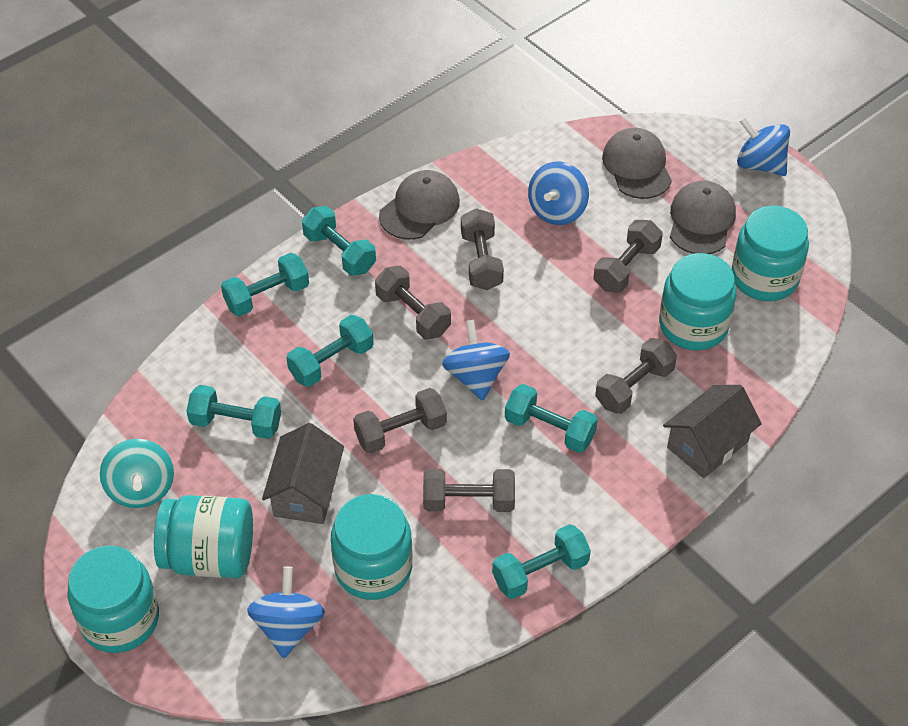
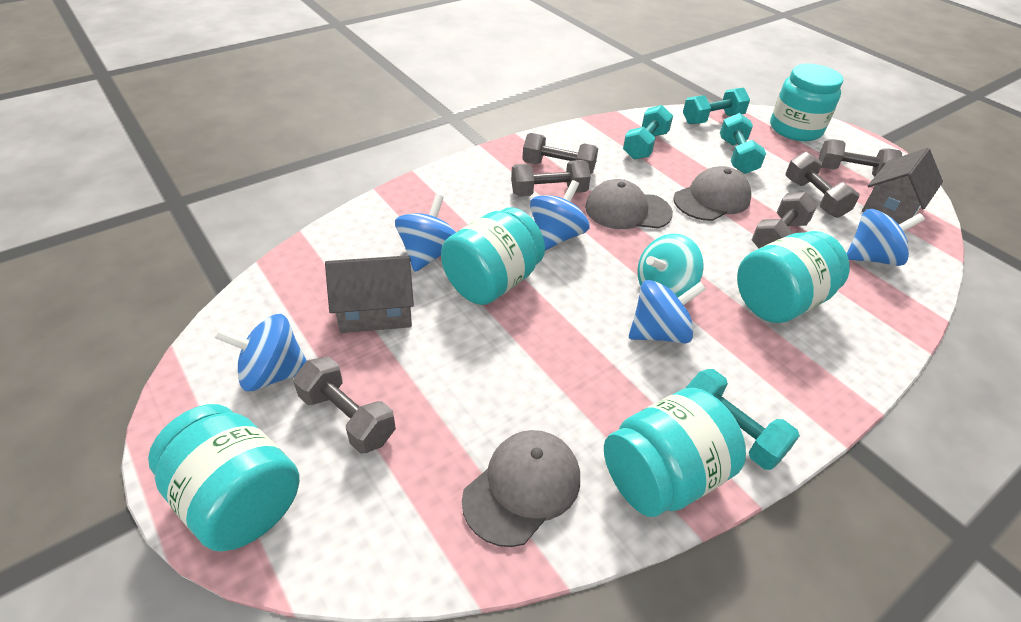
blue spinning top: [247,567,325,658] [442,320,510,401] [528,162,589,225] [737,117,790,176] = 4 -> [214,314,307,391] [395,194,456,272] [530,180,590,251] [629,280,706,343] [847,209,925,266] = 5
turquoise dumbbell: [186,385,281,439] [221,253,309,316] [286,315,374,387] [302,206,376,276] [492,524,591,599] [505,384,598,453] = 6 -> [623,105,673,160] [683,88,750,124] [686,369,800,470] [720,113,766,174] = 4

